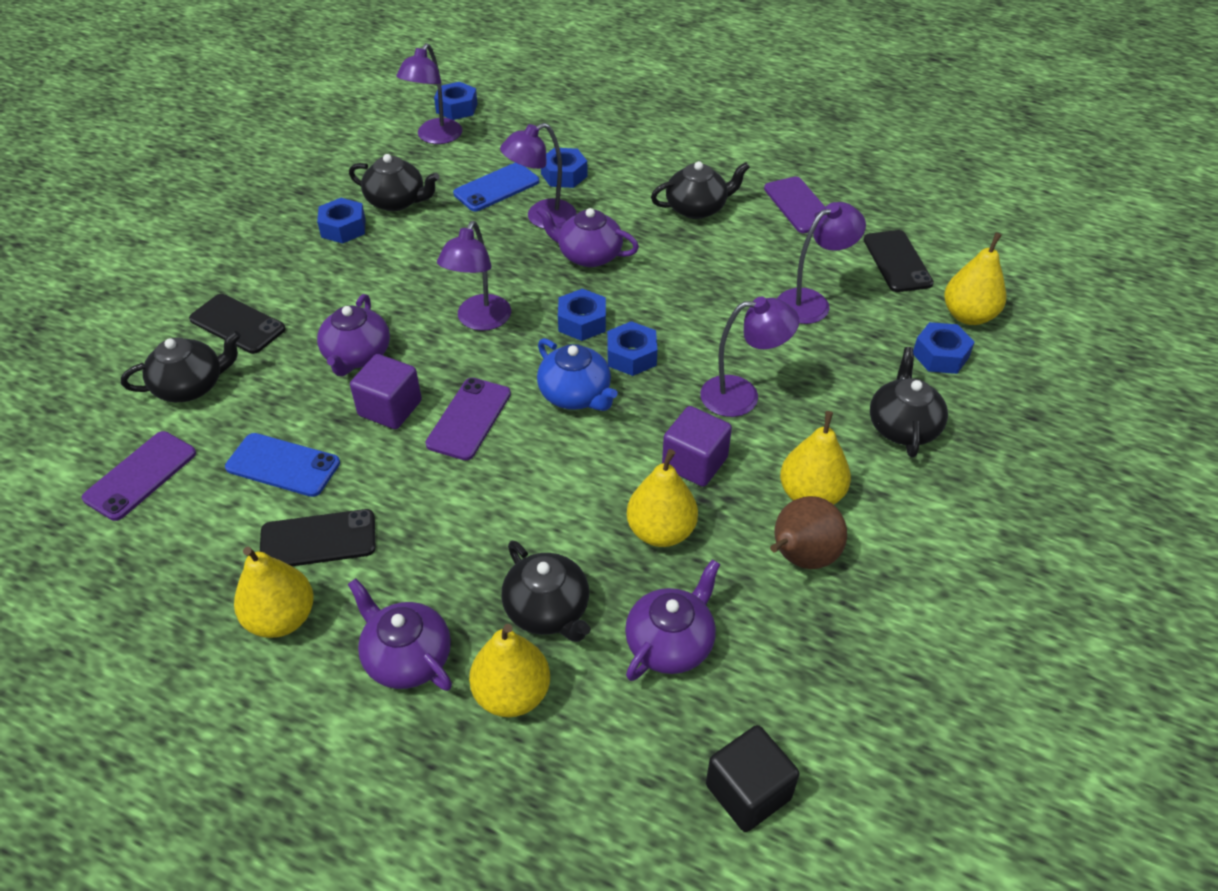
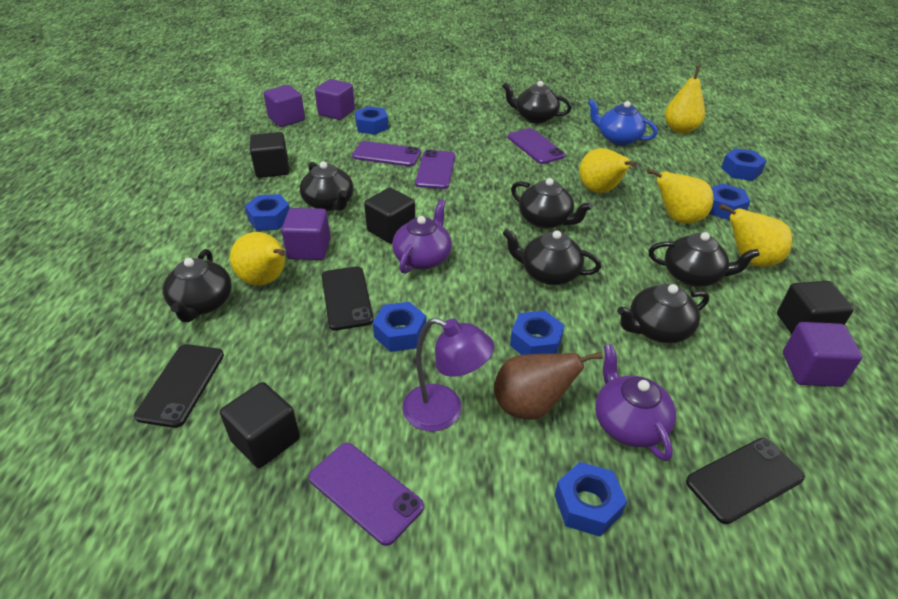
black cube: [706,725,799,832] = 1 -> [220,382,300,468] [250,132,289,178] [364,188,415,244] [777,281,854,334] = 4
black teapot: [121,331,241,402] [349,154,439,211] [501,541,591,642] [651,161,750,219] [870,347,948,458] = 5 -> [163,249,232,322] [300,161,354,211] [502,81,572,123] [502,229,601,285] [511,178,593,229] [617,284,709,343] [649,232,760,287] = 7
blue nut: [317,198,366,244] [434,82,478,120] [541,148,588,188] [558,288,606,341] [607,321,657,376] [913,322,975,374] = 6 -> [245,194,290,231] [355,106,389,135] [373,302,426,352] [510,310,564,355] [554,462,627,537] [709,183,751,220] [721,148,767,181] = 7
blue phone: [225,433,340,497] [453,163,539,211] = 2 -> none = 0
purple cube: [350,354,422,429] [662,406,732,487] = 2 -> [263,85,305,127] [281,208,331,260] [315,79,355,120] [783,322,863,387] = 4
purple lamp: [396,43,462,144] [437,221,511,331] [500,123,576,229] [700,297,799,417] [777,202,866,324] = 5 -> [402,317,494,432] = 1
purple phone: [82,431,196,521] [425,378,511,460] [764,176,825,233] = 3 -> [309,443,424,546] [352,141,421,167] [415,150,455,189] [508,128,566,164] = 4
purple teapot: [317,294,390,376] [348,578,452,691] [536,206,639,267] [625,559,720,681] = 4 -> [392,199,452,274] [595,344,676,461] = 2

